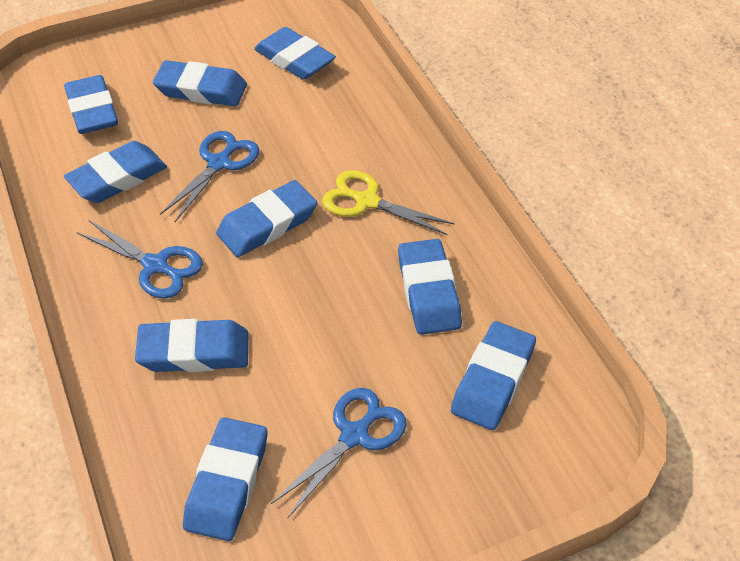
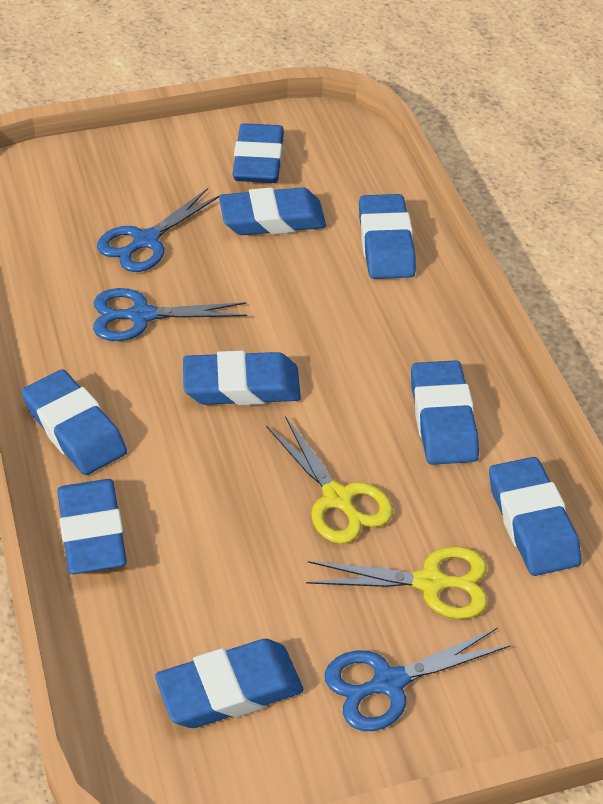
yellow scissors: [322,170,455,235] = 1 -> [267,416,393,544] [306,546,488,619] = 2

